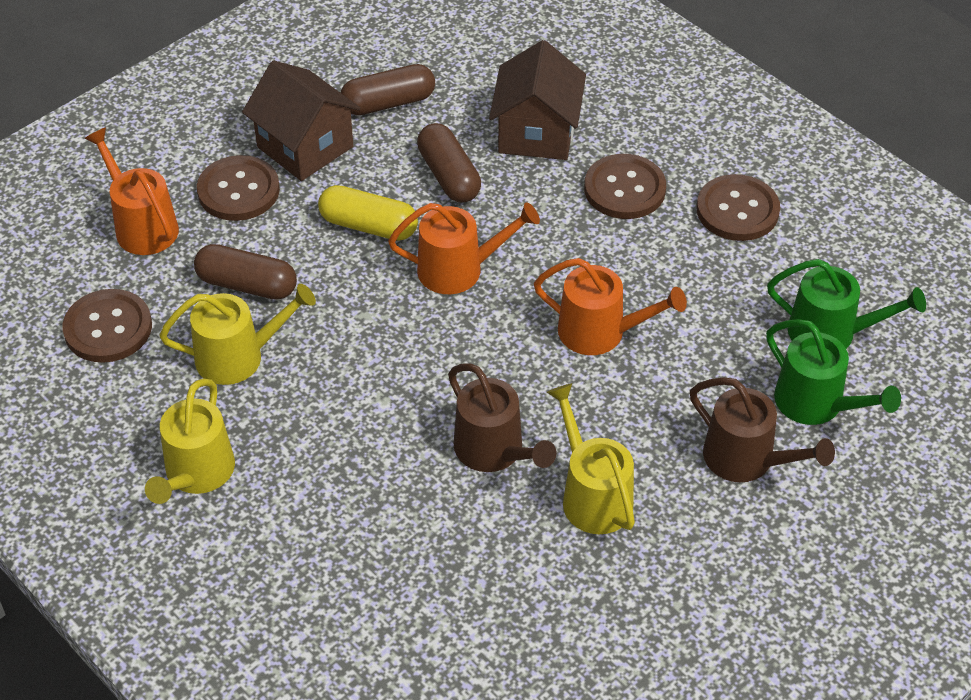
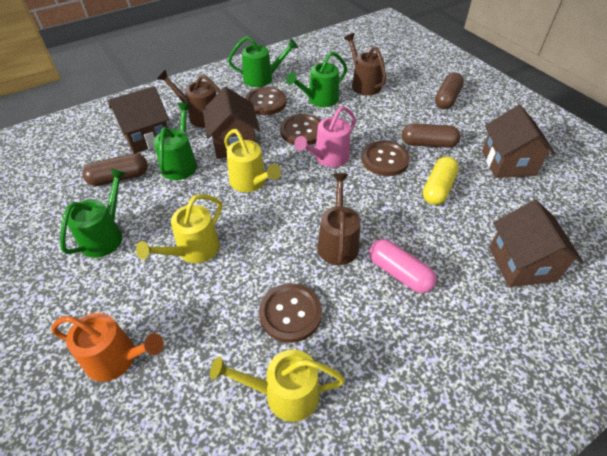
brown house: [242,60,360,181] [489,40,586,160] = 2 -> [108,86,169,154] [203,87,260,159] [482,105,556,178] [489,200,583,287] = 4
brown watering can: [448,364,556,472] [690,377,835,482] = 2 -> [157,70,221,128] [317,173,361,265] [344,33,386,96] = 3
green watering can: [766,319,901,425] [767,259,926,349] = 2 -> [60,168,126,258] [154,102,197,180] [228,36,298,87] [286,52,347,107] = 4
orange watering can: [84,127,179,255] [388,202,540,294] [534,258,687,355] = 3 -> [51,313,164,382] = 1
pink capsule: none = 0 -> [369,239,437,293] = 1
pink watering can: none = 0 -> [294,106,356,167] = 1

